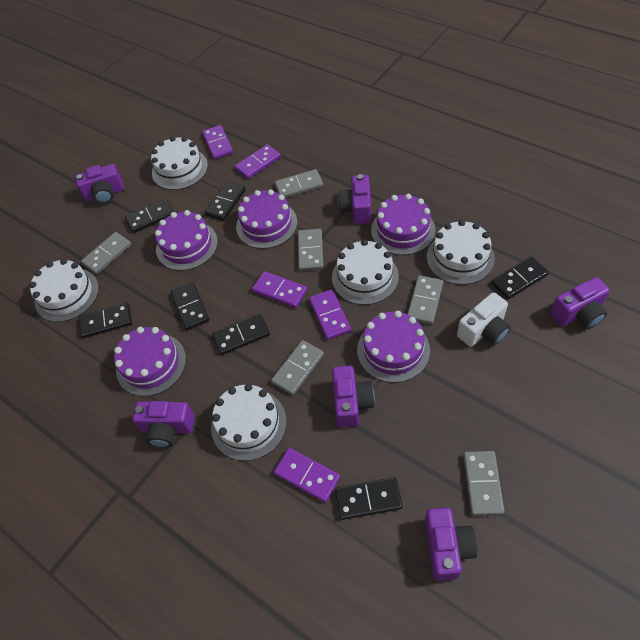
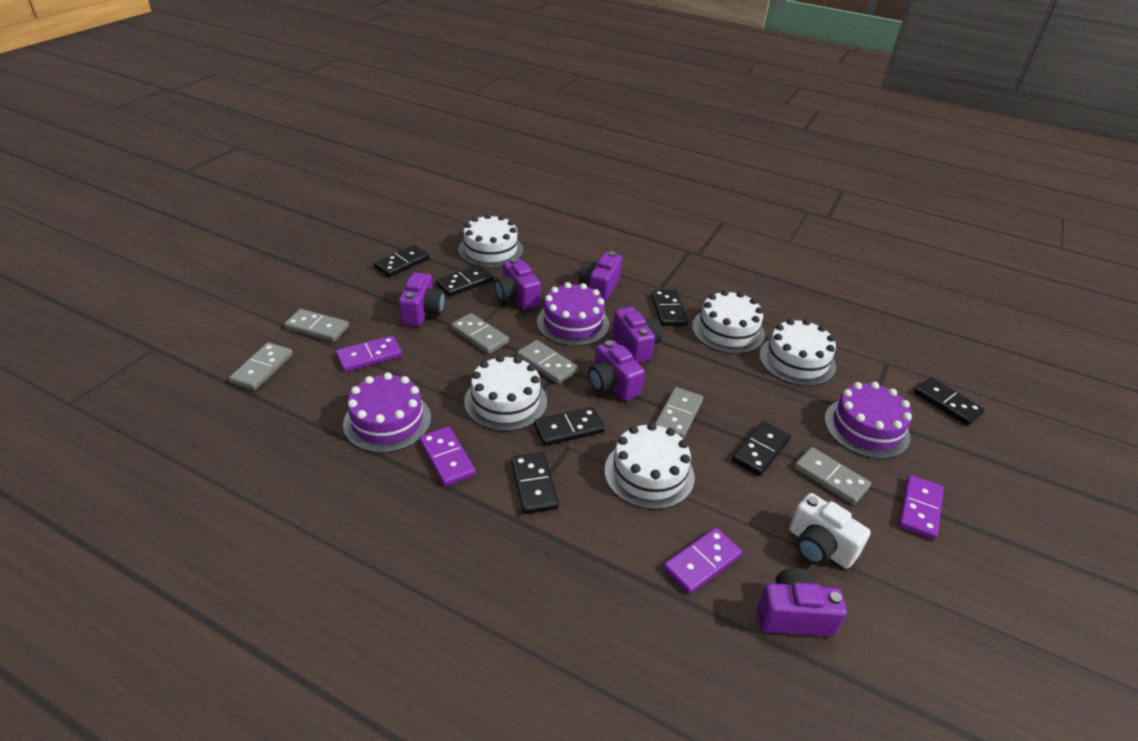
purple cake: [114,327,186,396] [155,210,218,271] [236,189,297,249] [357,311,430,383] [371,194,435,255] = 5 -> [343,372,431,453] [537,282,610,346] [824,382,912,459] = 3
purple domino: [202,125,233,160] [235,144,281,179] [252,271,307,308] [274,448,340,503] [309,289,351,340] = 5 -> [336,335,402,372] [419,427,476,486] [663,528,742,594] [899,475,944,540] = 4

